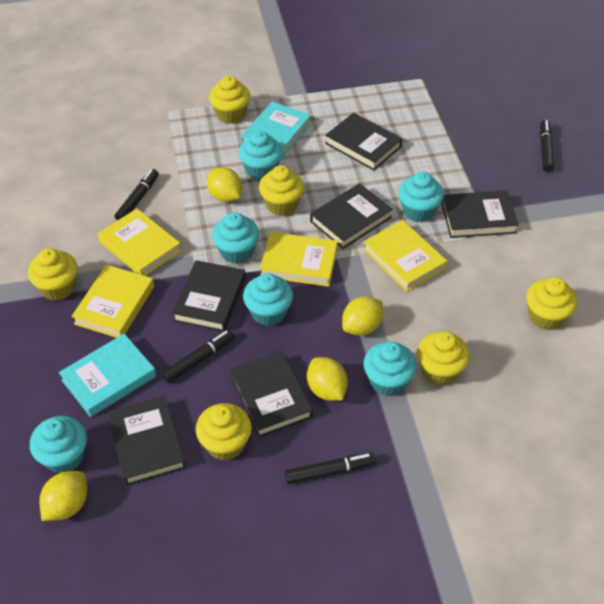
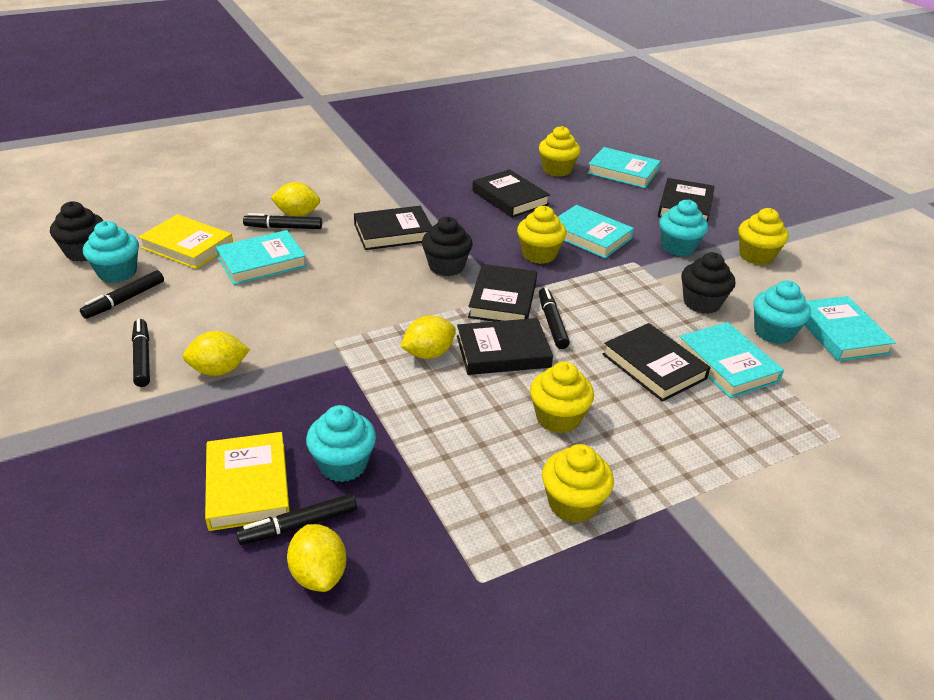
black cupcake: none = 0 -> [50,201,103,262] [422,217,473,276] [681,252,735,314] = 3
black marker: [115,169,159,221] [162,330,234,383] [285,453,376,484] [540,120,554,172] = 4 -> [80,270,164,319] [132,319,150,387] [236,493,357,545] [243,213,322,229] [539,287,570,349] = 5
turquoise book: [59,334,156,417] [241,101,311,159] = 2 -> [216,230,307,285] [558,205,634,258] [587,147,660,188] [679,322,784,398] [804,296,896,361] = 5
turquoise cupcake: [30,416,87,473] [212,212,259,264] [239,131,282,180] [243,273,293,326] [363,342,417,396] [398,172,444,222] = 6 -> [83,221,139,283] [306,405,376,482] [659,199,708,256] [753,280,811,344] = 4
yellow book: [71,265,154,338] [98,208,181,276] [260,232,338,287] [363,220,447,292] = 4 -> [138,214,233,269] [205,432,290,531] = 2
yellow cupcake: [28,248,78,301] [196,403,252,461] [209,76,250,124] [259,165,304,216] [417,331,470,386] [526,277,577,330] = 6 -> [517,206,567,264] [530,362,594,434] [539,126,580,177] [542,444,614,523] [738,208,788,265] = 5

